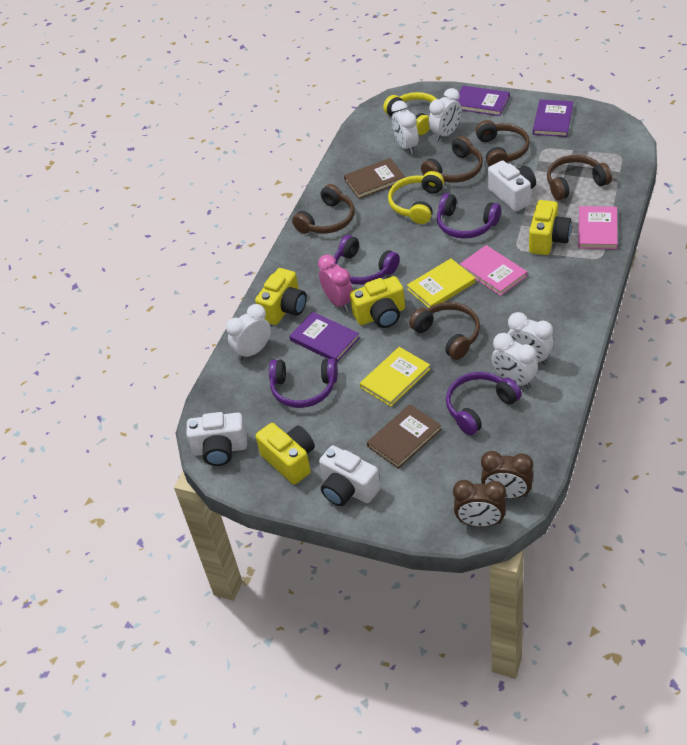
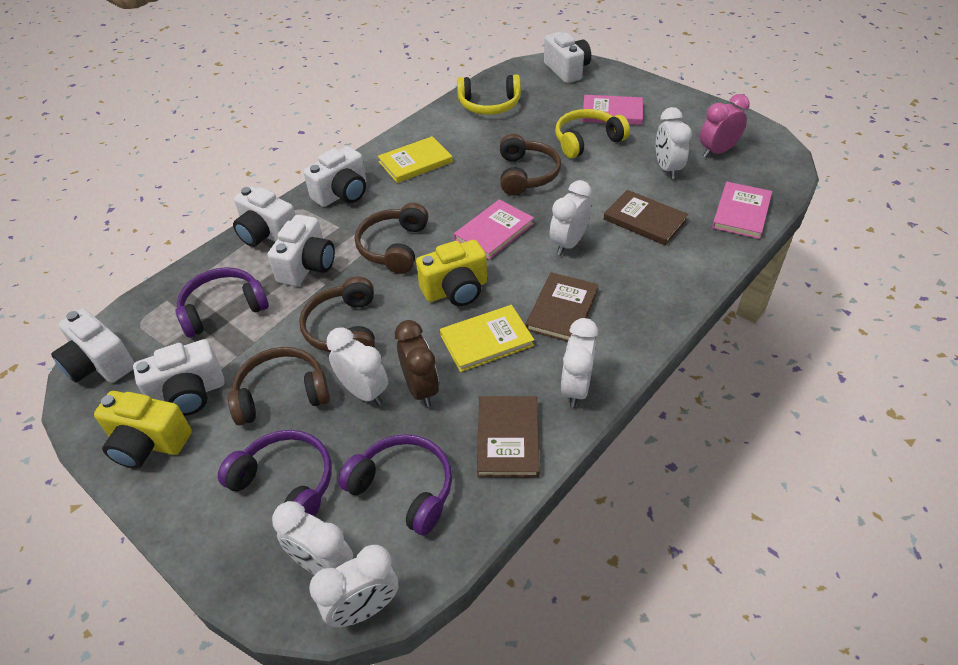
brown book: [344,158,405,199] [367,404,442,469] = 2 -> [477,396,540,478] [526,272,599,342] [604,190,688,245] = 3
brown clock: [453,480,506,527] [481,451,533,499] = 2 -> [395,320,439,407] = 1
brown headphones: [292,184,355,234] [409,302,480,360] [421,136,483,183] [475,120,530,167] [547,155,612,200] = 5 -> [228,347,330,426] [299,277,375,352] [355,203,428,274] [500,134,561,196] = 4
pink book: [460,245,527,296] [578,206,617,249] = 2 -> [454,199,534,260] [582,95,643,125] [712,182,772,239] = 3
purple book: [289,312,360,362] [455,85,510,116] [533,99,573,137] = 3 -> none = 0
purple headphones: [269,358,338,408] [334,235,400,285] [437,193,501,239] [446,372,522,435] = 4 -> [176,267,269,338] [218,430,332,516] [338,434,452,535] = 3
white camera: [186,412,247,466] [319,446,380,506] [488,161,536,212] = 3 -> [51,308,134,383] [133,339,225,416] [233,186,296,247] [268,215,335,286] [304,146,366,207] [544,32,591,83] = 6
white clock: [226,304,271,361] [391,100,419,154] [429,88,462,141] [492,333,538,389] [508,312,554,365] = 5 -> [272,501,353,575] [309,545,398,627] [327,328,388,406] [550,180,592,256] [561,318,598,408] [656,107,692,179] = 6
yellow camera: [255,268,307,325] [256,423,315,484] [350,276,405,328] [529,200,572,255] = 4 -> [94,391,192,469] [416,240,487,306] = 2

